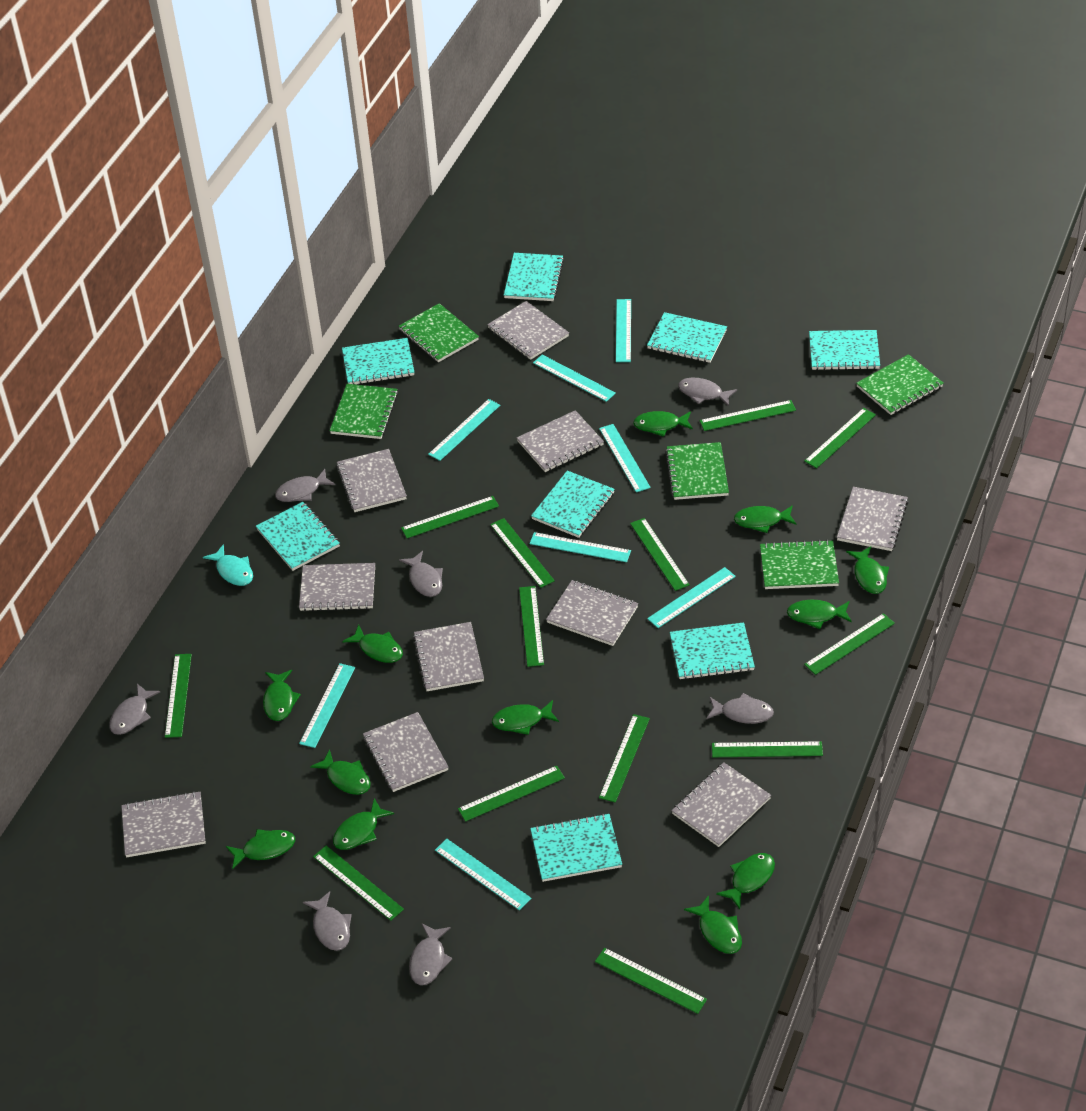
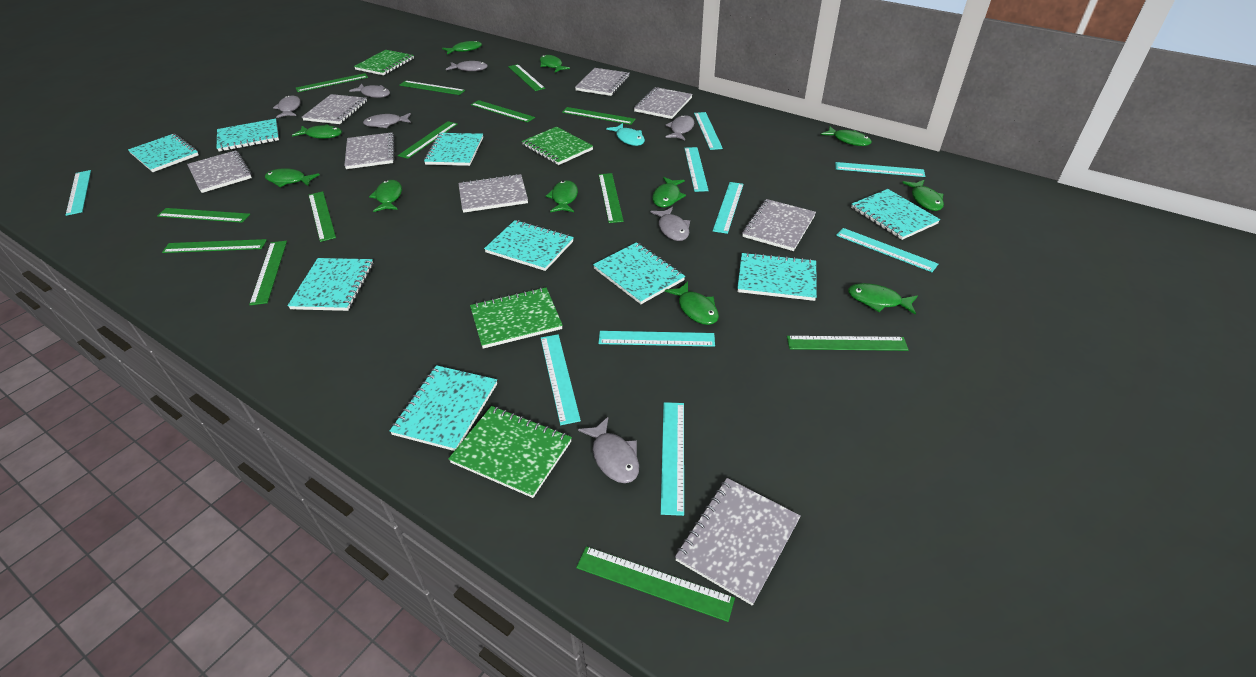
green fish: [226,829,295,869] [263,670,301,721] [310,749,371,795] [333,798,394,850] [342,625,403,663] [492,700,559,735] [633,411,693,436] [684,895,742,954] [716,853,775,909] [734,505,797,533] [787,600,852,629] [846,546,889,594] = 12 -> [265,168,320,187] [292,124,342,139] [369,180,402,212] [442,40,482,55] [540,55,570,73] [546,180,578,212] [652,177,686,207] [665,281,719,325] [820,126,872,146] [848,283,918,315] [902,180,944,211] = 11
green notebook: [330,384,398,439] [399,303,479,362] [665,442,729,500] [760,540,839,589] [856,354,944,415] = 5 -> [354,50,414,75] [448,406,572,498] [470,287,563,349] [522,127,593,165] = 4
grey notebook: [121,791,206,857] [299,563,375,611] [336,449,407,512] [363,712,449,792] [413,622,484,691] [487,301,569,360] [517,410,604,472] [546,580,638,646] [672,762,771,847] [837,487,908,551] = 10 -> [187,150,252,193] [302,94,367,124] [344,132,395,169] [458,174,528,213] [575,68,630,96] [634,87,693,119] [675,478,801,605] [742,199,816,251] = 8
turquoise notebook: [256,502,340,571] [342,338,414,384] [504,253,564,301] [530,813,622,882] [531,470,615,538] [647,312,727,363] [670,623,755,680] [809,330,880,370] = 8 -> [128,134,199,172] [217,119,279,151] [287,258,373,311] [390,365,497,451] [424,133,483,166] [484,220,574,271] [593,242,685,304] [737,252,817,301] [851,189,940,240] = 9
turquoise ruler: [299,663,355,748] [428,399,500,461] [435,839,532,911] [529,532,631,562] [533,355,616,402] [599,424,651,492] [616,299,631,362] [647,567,736,628] = 8 -> [66,170,91,216] [541,334,581,425] [598,331,715,347] [661,402,684,516] [684,147,709,192] [694,112,723,150] [713,182,744,234] [835,162,925,177] [836,228,938,272] = 9

